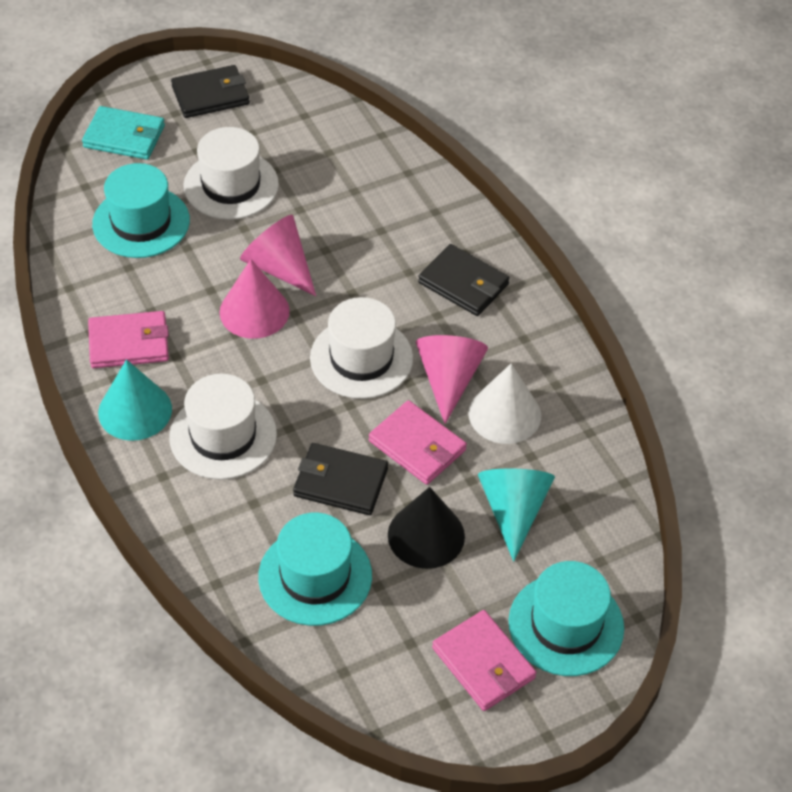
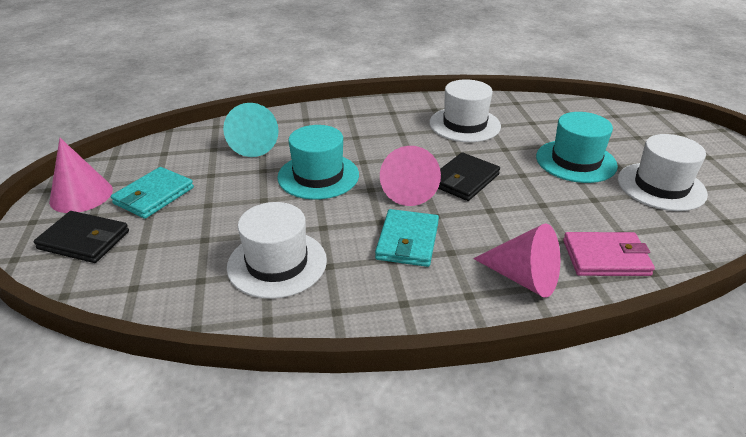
black cone: [388,487,465,569] = 1 -> none = 0
black wallet: [171,65,250,118] [293,443,388,515] [418,244,510,316] = 3 -> [34,211,129,263] [438,153,500,201] = 2
pink wallet: [88,311,169,368] [369,400,467,485] [432,610,537,711] = 3 -> [563,232,655,276] = 1
turquoise cone: [98,359,172,441] [478,469,555,562] = 2 -> [223,103,279,157] = 1
turquoise hat: [92,163,190,258] [258,513,372,626] [509,561,624,676] = 3 -> [277,125,359,200] [536,112,618,183] = 2
turquoise wallet: [82,106,165,160] = 1 -> [111,167,194,219] [375,209,439,267] = 2
white cone: [469,363,541,444] = 1 -> none = 0

